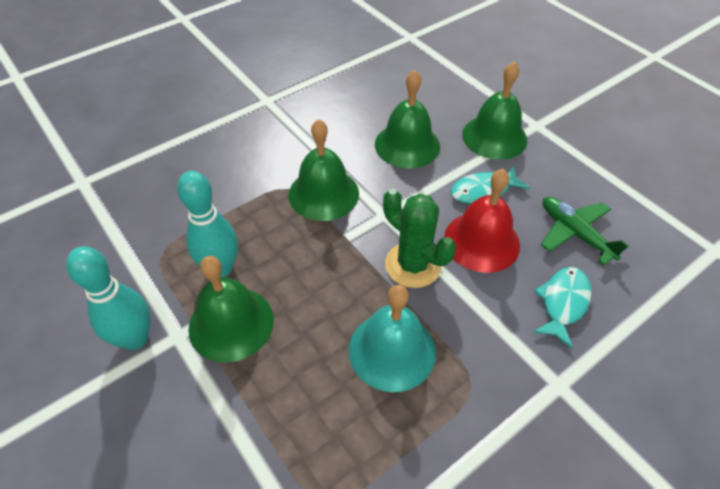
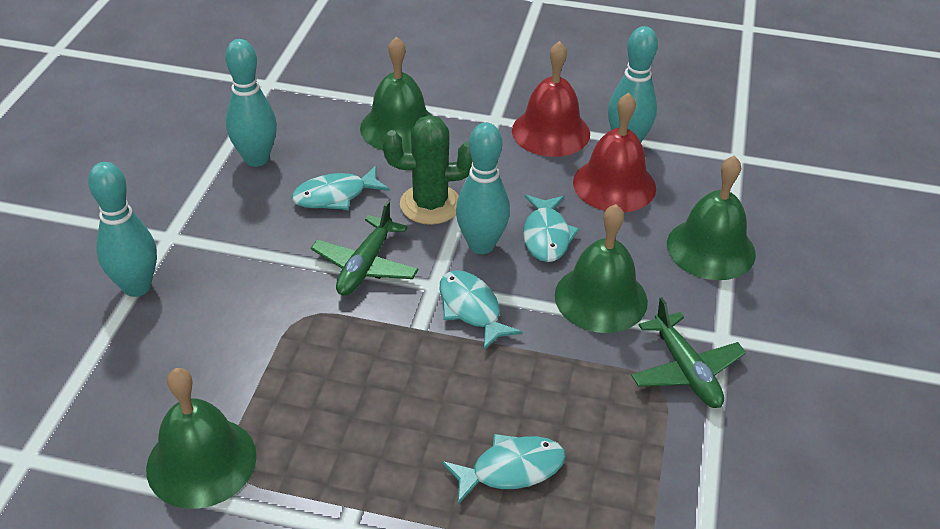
green plane: [541,197,629,266] = 1 -> [311,201,418,296] [631,297,746,408] = 2
red bell: [444,169,520,273] = 1 -> [512,41,590,157] [573,93,656,213] = 2
turquoise bell: [349,285,436,392] = 1 -> none = 0
turquoise bowling pin: [66,246,150,350] [177,171,238,277] = 2 -> [88,162,157,297] [225,39,277,167] [456,123,510,254] [608,26,658,142] = 4
turquoise fish: [450,166,530,204] [532,267,591,349] = 2 -> [292,166,390,210] [440,270,522,350] [442,434,566,505] [523,195,579,262] = 4

